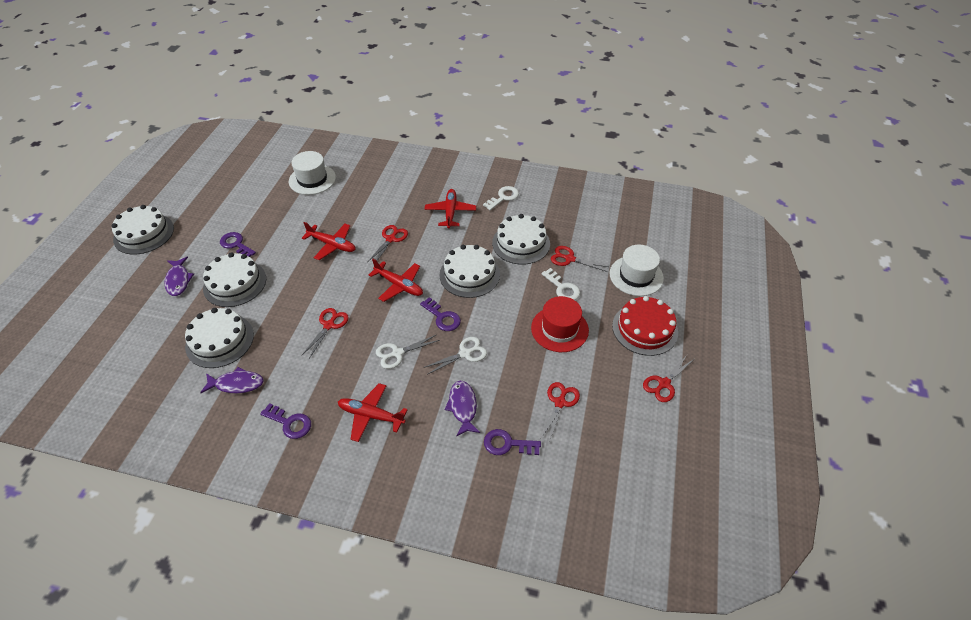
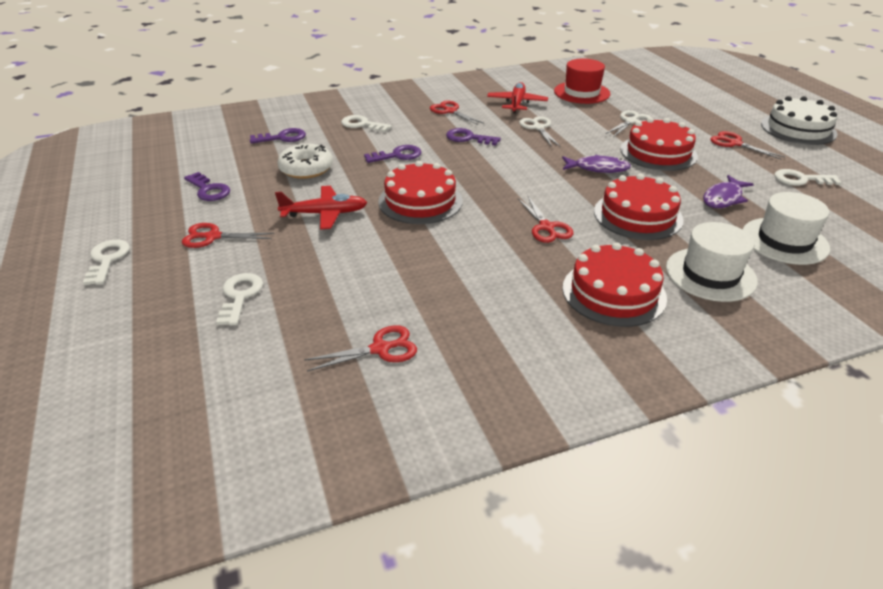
purple fish: [165,257,194,296] [200,367,264,393] [445,381,480,437] = 3 -> [562,155,631,173] [703,175,754,208] = 2
red cake: [612,296,678,356] = 1 -> [378,161,462,224] [562,242,667,327] [594,174,683,240] [621,118,698,171] = 4
red plane: [302,222,356,260] [338,383,408,442] [369,259,423,302] [425,189,476,229] = 4 -> [275,186,367,230] [487,82,548,113] = 2
white cake: [112,205,174,254] [185,308,254,368] [203,253,266,307] [440,245,500,298] [492,214,550,265] = 5 -> [761,96,838,145] = 1
white donut: none = 0 -> [277,144,333,179] = 1
white key: [483,186,519,211] [541,268,580,300] = 2 -> [83,240,130,285] [216,273,263,325] [341,115,392,132] [774,169,842,186] = 4

